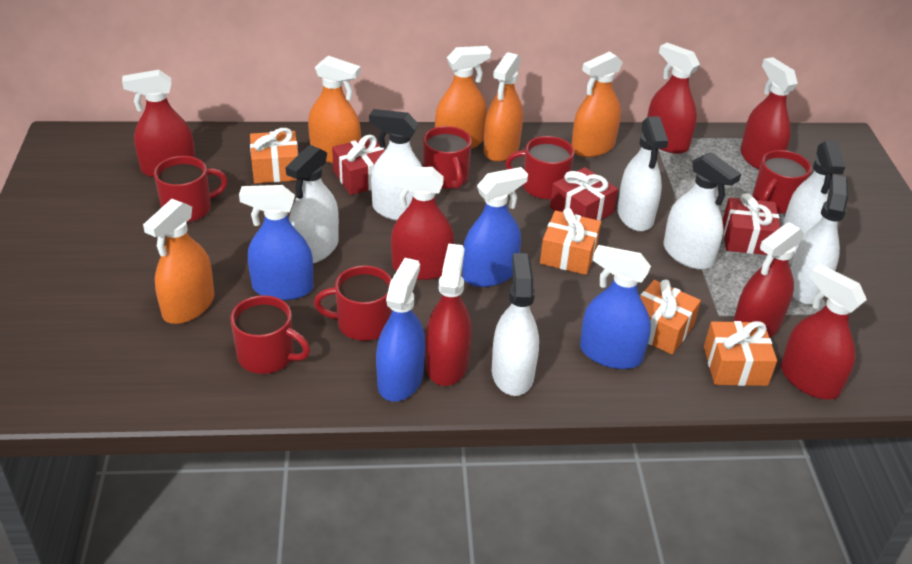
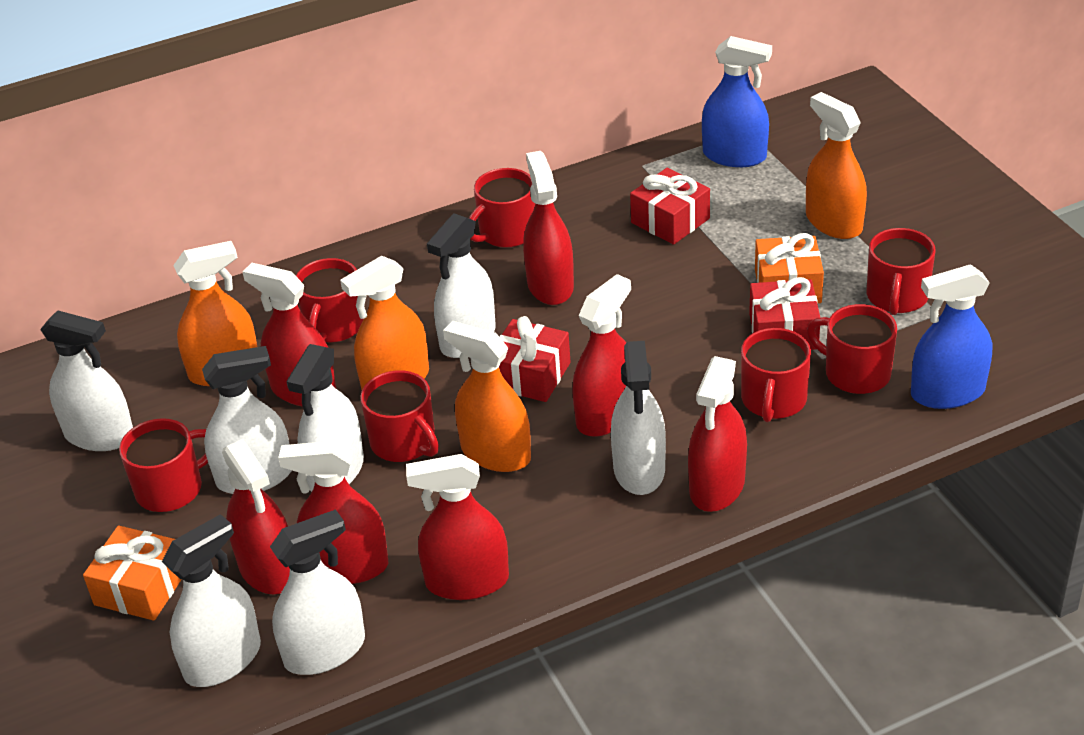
blue spray bottle: [239,185,313,300] [376,258,425,402] [462,167,528,287] [580,245,651,369] = 4 -> [702,36,772,167] [911,264,992,409] = 2
orange gift: [250,128,298,183] [540,208,601,275] [640,280,701,355] [704,321,777,386] = 4 -> [83,526,182,621] [755,233,824,303] = 2
orange spray bottle: [143,199,214,324] [308,56,361,163] [435,46,492,149] [484,52,523,162] [572,51,623,157] = 5 -> [173,241,257,386] [340,256,429,390] [443,321,531,472] [806,92,867,239] = 4
red mug: [154,156,228,222] [231,295,310,374] [314,265,392,341] [423,126,472,189] [505,136,574,199] [753,150,812,214] = 6 -> [119,418,208,512] [296,258,363,343] [360,370,439,462] [469,168,535,248] [741,328,811,422] [807,304,897,394] [867,228,935,315] = 7

